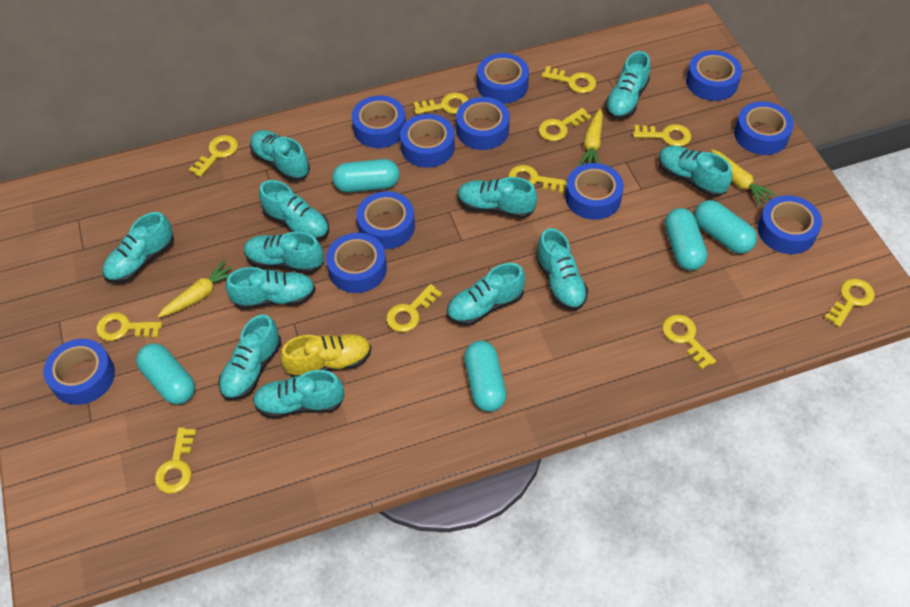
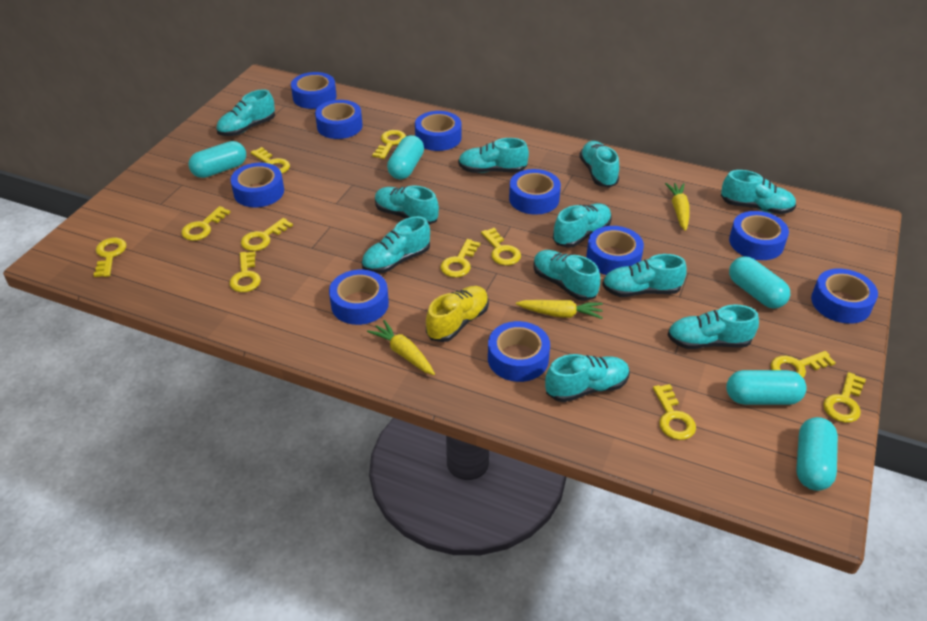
blue tape: [43,339,115,405] [326,233,387,293] [352,95,406,148] [356,191,415,249] [400,114,455,168] [456,97,510,150] [477,53,529,104] [565,163,624,220] [686,50,742,101] [734,101,794,155] [757,195,822,254] = 11 -> [231,163,284,207] [291,72,337,109] [315,100,363,139] [329,270,389,325] [415,111,461,151] [488,321,550,382] [509,169,561,215] [586,226,644,275] [729,211,789,260] [811,269,878,324] = 10
turquoise shoe: [102,212,174,283] [218,314,281,400] [226,267,315,310] [244,231,324,274] [250,130,310,181] [253,370,344,418] [259,180,329,241] [447,263,525,326] [458,177,537,218] [535,228,588,311] [605,51,650,119] [658,145,732,197] = 12 -> [216,89,275,136] [361,216,430,273] [375,186,439,225] [458,138,529,173] [533,250,600,301] [545,354,630,402] [553,203,612,248] [579,141,619,188] [602,254,687,297] [668,305,759,349] [721,170,796,214] = 11

